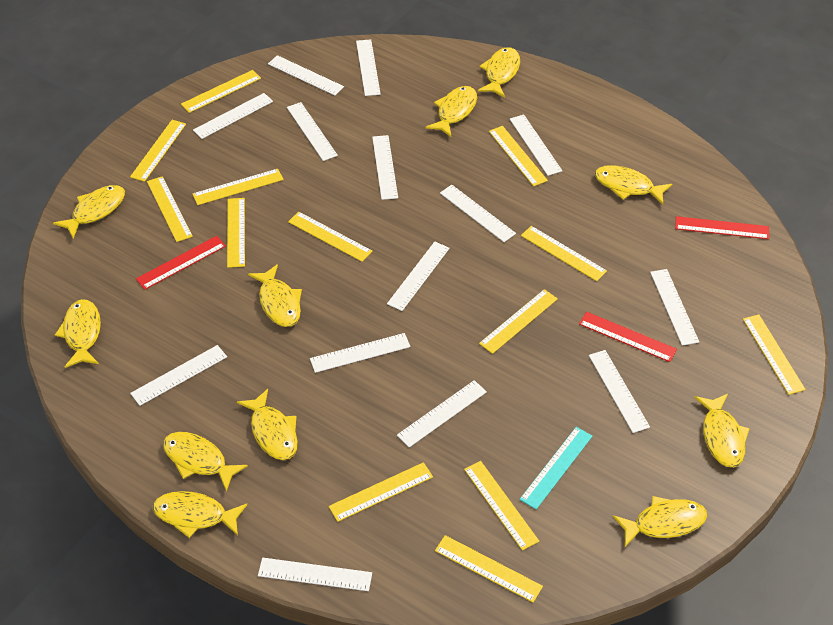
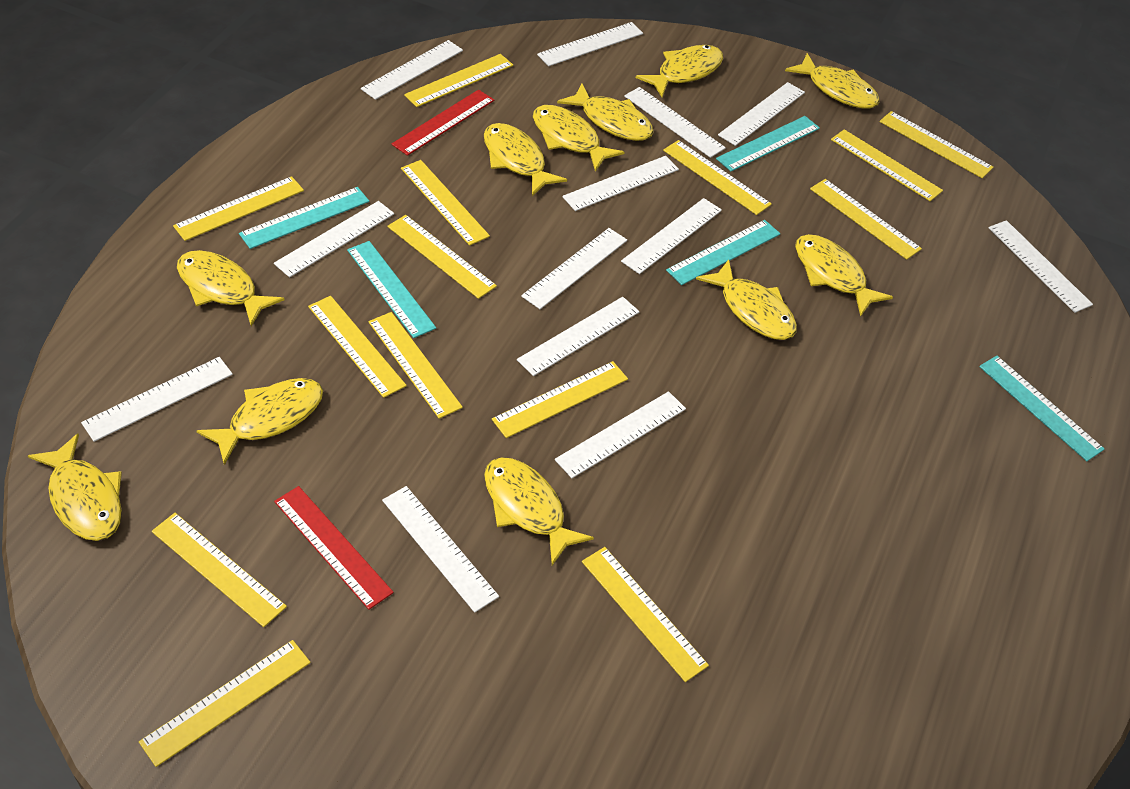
red ruler: [136,236,226,290] [579,312,677,362] [675,216,769,239] = 3 -> [274,486,394,610] [391,90,494,156] = 2
turquoise ruler: [519,427,593,509] = 1 -> [239,187,369,249] [347,241,436,338] [666,220,780,285] [716,116,820,171] [979,356,1104,461] = 5
white ruler: [130,345,227,406] [193,93,273,139] [258,558,372,591] [268,55,344,95] [287,102,338,161] [310,333,410,373] [356,39,381,96] [372,135,398,200] [387,242,450,311] [397,380,487,447] [440,185,516,242] [510,115,562,176] [589,350,650,433] [650,269,699,346] = 14 -> [81,357,233,442] [274,201,394,277] [361,40,463,100] [382,486,499,613] [517,297,640,376] [521,228,627,309] [537,22,643,66] [555,391,686,478] [562,156,679,211] [621,198,722,274] [624,87,726,158] [718,82,805,146] [989,220,1093,313] = 13
yellow ruler: [130,120,186,182] [147,176,193,242] [181,70,261,113] [193,169,283,205] [227,198,245,268] [288,211,372,262] [329,462,433,522] [435,535,543,602] [464,461,539,551] [479,289,558,354] [489,126,548,186] [521,226,607,281] [743,314,806,395] = 13 -> [139,640,311,767] [152,513,287,627] [173,176,304,241] [308,296,407,398] [368,312,463,419] [387,215,497,299] [401,160,490,246] [404,54,513,107] [492,361,628,438] [582,547,709,682] [663,140,772,215] [810,179,922,260] [831,129,943,201] [879,111,993,178] = 14

